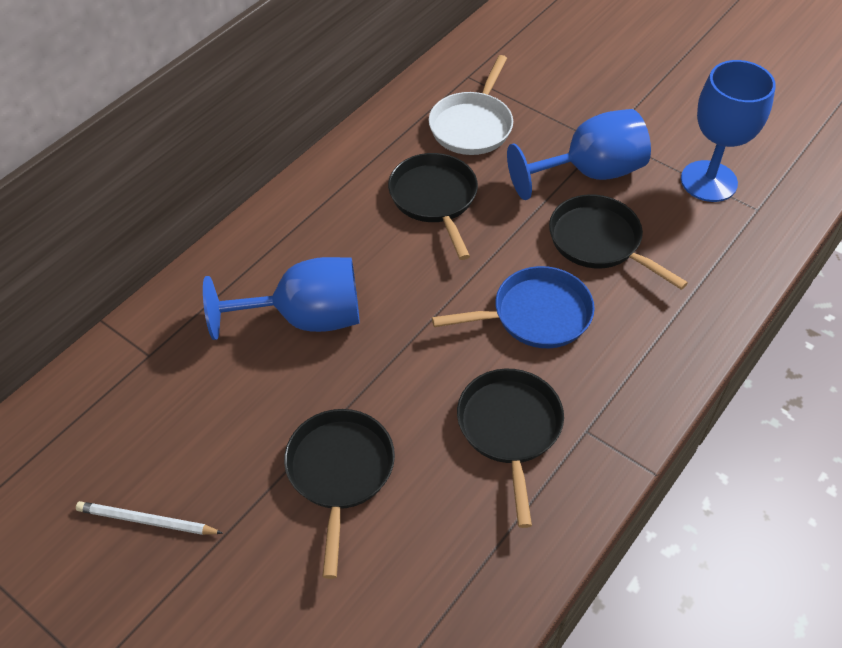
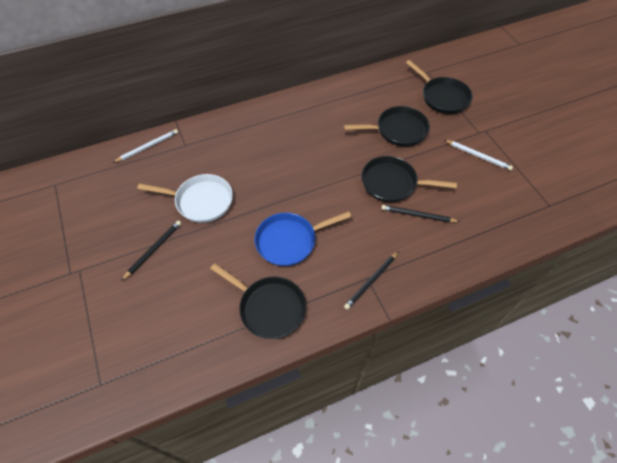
black pencil: none = 0 -> [121,220,182,281] [344,251,399,310] [381,205,460,223] = 3
blue goblet: [203,257,360,340] [507,109,651,200] [681,60,776,202] = 3 -> none = 0
white pencil: [76,501,222,535] = 1 -> [112,129,178,163] [445,140,513,171] = 2

